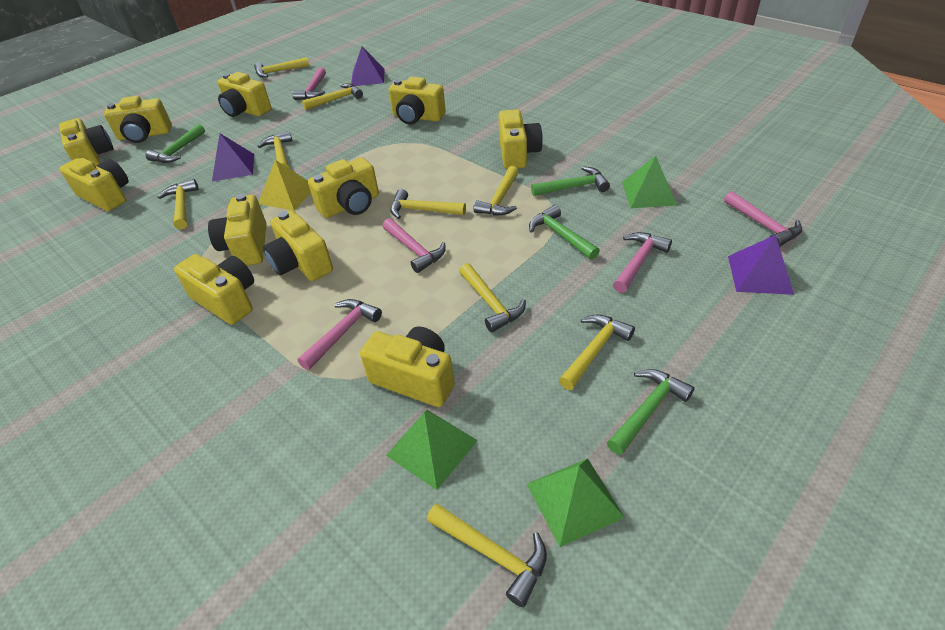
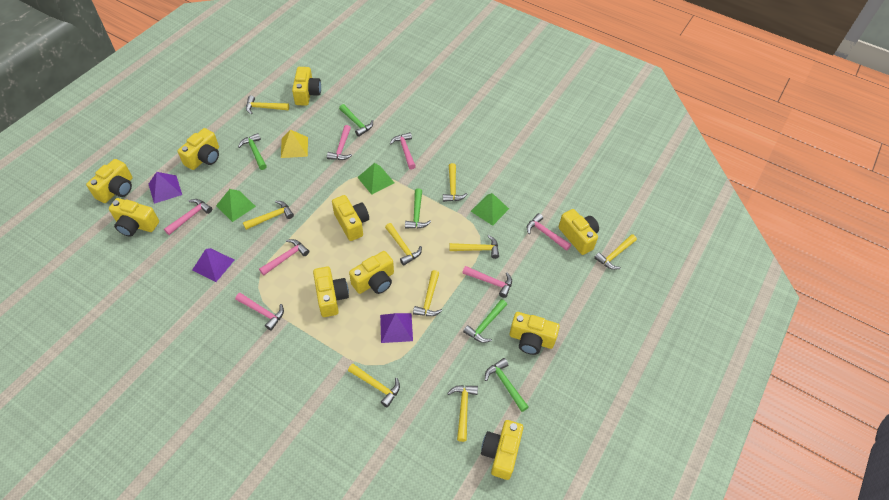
green hammer: [146,124,205,163] [529,205,600,260] [531,167,610,196] [607,369,695,455] = 4 -> [238,133,267,170] [339,104,373,137] [405,188,431,229] [463,299,507,343] [485,358,529,412] = 5
pink hammer: [292,67,326,100] [298,299,382,370] [383,218,446,273] [613,232,672,293] [724,191,802,247] = 5 -> [164,199,212,235] [235,293,284,331] [259,239,309,275] [327,125,352,160] [390,132,416,169] [462,266,512,298] [527,213,571,251] = 7
yellow camera: [59,118,114,166] [60,158,129,211] [104,96,172,143] [174,254,254,325] [208,194,267,266] [218,72,272,117] [263,210,333,281] [308,157,379,218] [360,327,455,407] [389,77,446,125] [499,109,543,169] = 11 -> [86,159,133,203] [109,198,159,237] [178,128,219,170] [292,67,321,106] [313,267,349,317] [332,195,369,241] [349,251,394,294] [481,420,523,480] [510,312,560,355] [559,209,599,255] = 10

